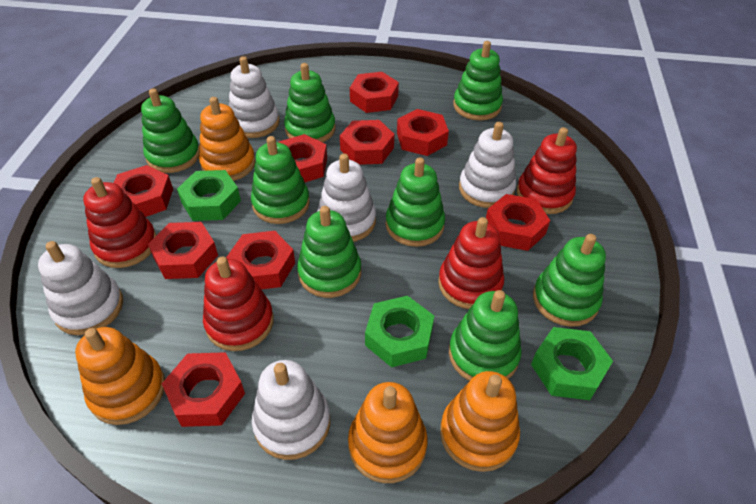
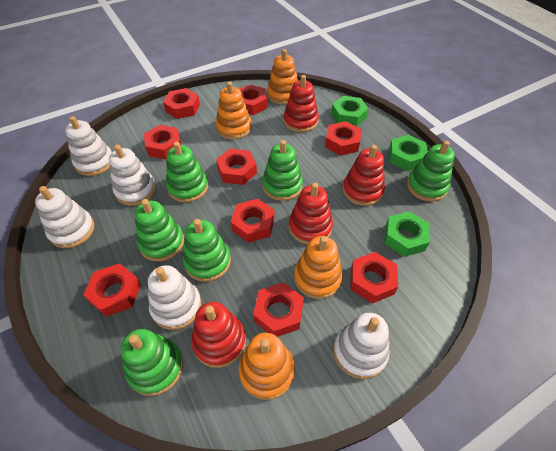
green stacking toy: [141,88,200,173] [251,136,310,224] [284,63,335,142] [297,206,361,298] [386,157,445,247] [449,290,522,381] [453,41,503,120] [533,234,606,327] = 8 -> [121,329,183,396] [135,199,184,261] [166,142,208,202] [183,219,231,282] [262,140,303,201] [407,141,455,202] = 6

